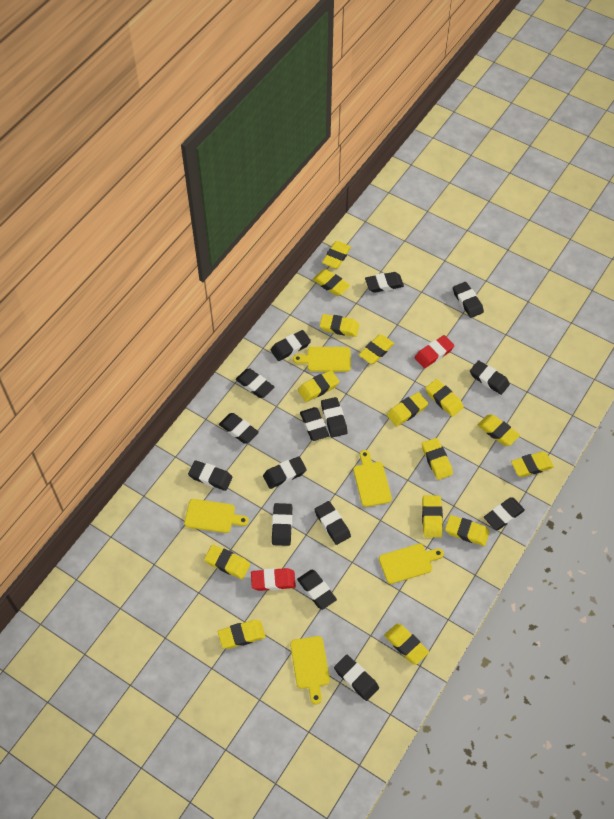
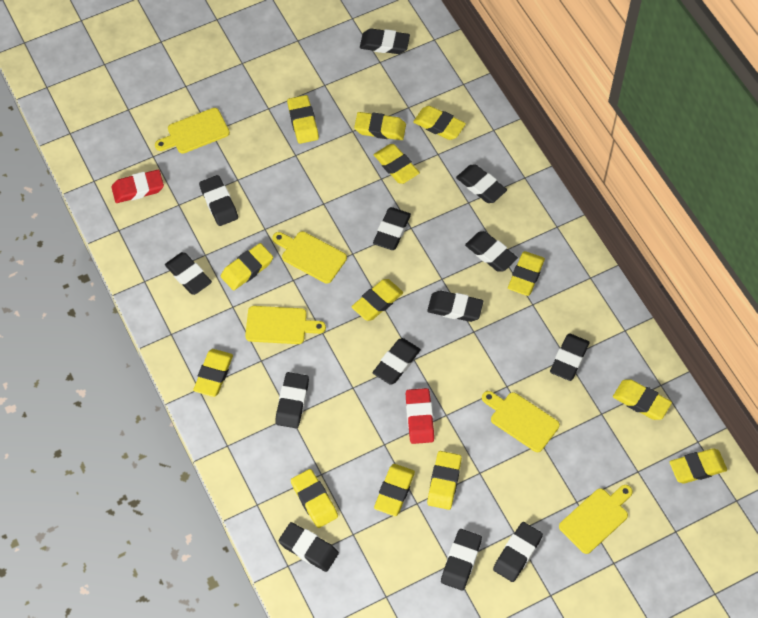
black eraser: [188,460,233,491] [219,413,259,444] [236,368,274,398] [263,456,307,489] [271,330,311,361] [272,503,292,546] [297,570,337,610] [300,407,329,441] [314,501,351,545] [321,397,348,437] [334,655,379,701] [365,272,404,293] [453,282,484,318] [470,360,510,395] [484,497,525,530] = 15 -> [165,252,212,295] [199,175,238,226] [275,372,309,428] [279,522,339,572] [360,28,410,54] [373,207,411,250] [373,338,421,385] [427,291,483,322] [441,529,482,591] [456,164,507,203] [465,231,518,272] [493,522,543,582] [550,333,590,381] = 13
yellow eraser: [204,545,250,579] [218,620,266,649] [298,370,339,402] [312,269,350,296] [319,314,359,337] [322,241,351,269] [359,334,394,364] [384,624,429,665] [387,392,428,426] [422,438,453,480] [422,495,443,537] [425,379,464,417] [445,515,489,546] [478,414,520,446] [511,451,554,477] = 15 -> [193,349,233,397] [221,243,273,290] [287,95,319,144] [291,469,338,528] [352,279,403,321] [354,112,406,140] [374,144,420,184] [374,464,415,516] [413,106,466,140] [427,451,462,510] [508,251,545,296] [613,379,672,420] [670,448,727,484] = 13

